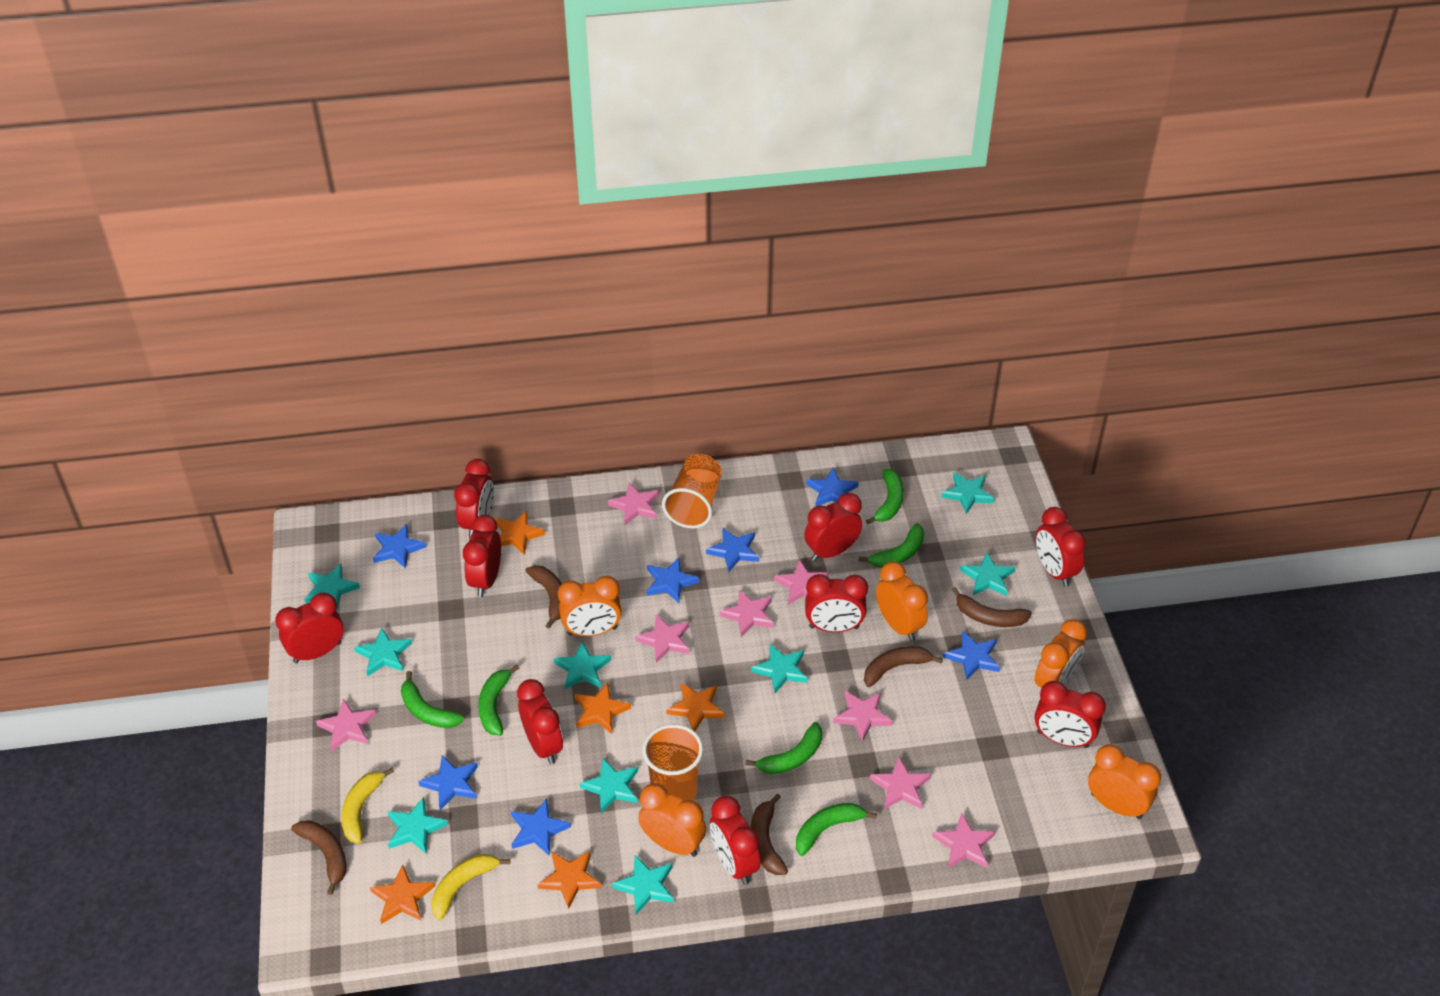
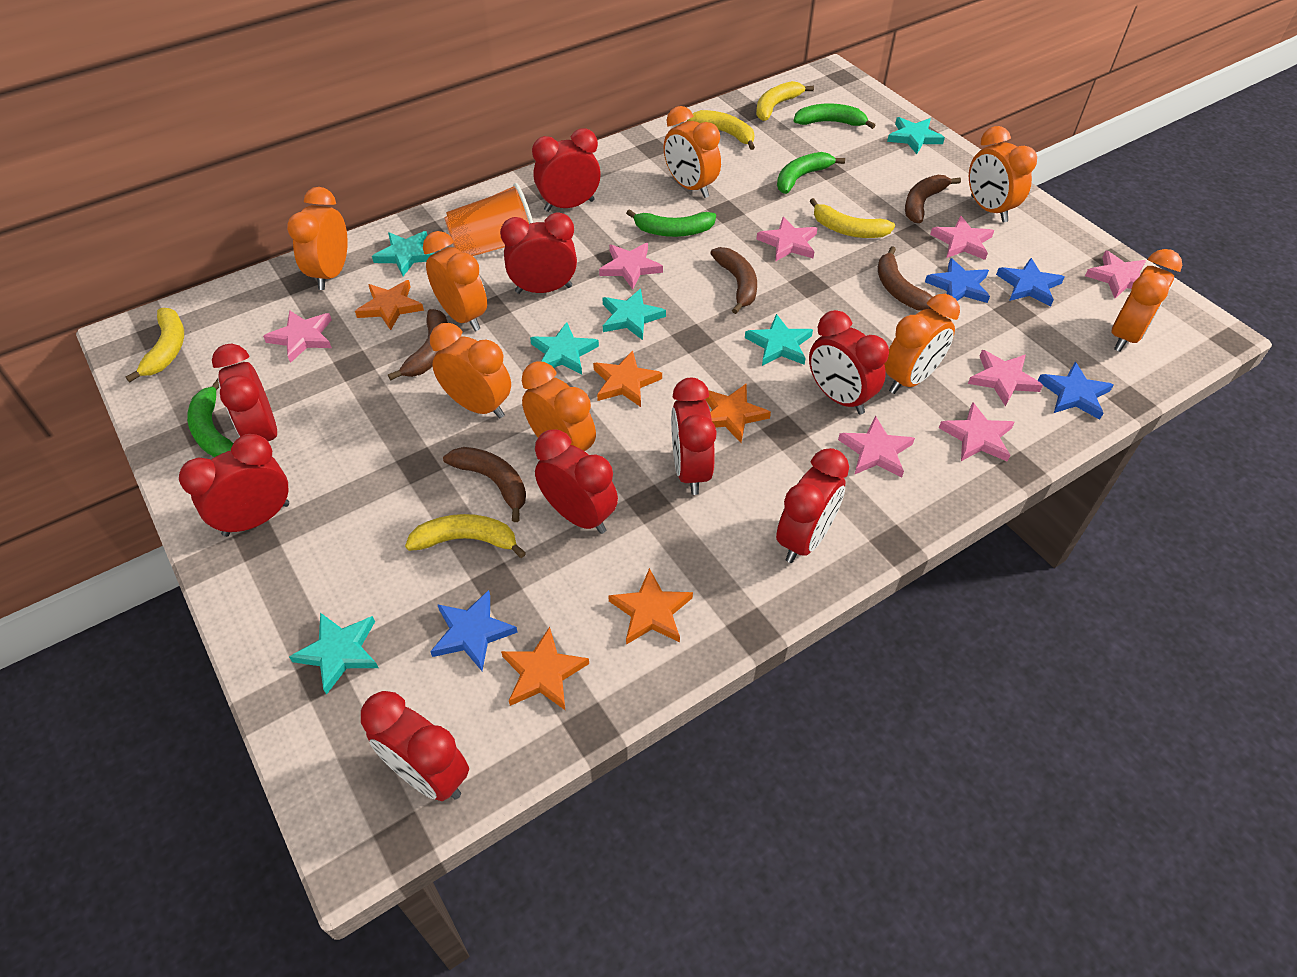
blue star: [373,524,426,569] [418,755,478,810] [511,799,571,856] [647,558,699,603] [706,528,759,572] [806,468,859,506] [943,631,1000,680] = 7 -> [430,590,518,671] [925,258,990,303] [996,258,1065,307] [1038,362,1114,420] = 4
green banana: [401,671,464,728] [478,665,519,736] [746,722,822,774] [796,803,877,856] [858,523,924,568] [866,468,904,524] = 6 -> [187,379,234,457] [626,209,716,237] [777,152,845,194] [794,103,876,129] = 4
orange clock: [558,576,622,636] [638,783,706,857] [876,561,928,641] [1035,619,1087,688] [1088,744,1161,819] = 5 -> [287,187,348,290] [423,231,487,331] [430,323,511,419] [522,361,596,451] [664,106,721,198] [884,294,960,394] [969,126,1037,222] [1111,249,1182,352] = 8
orange cup: [642,724,703,801] [662,454,722,528] = 2 -> [444,183,533,256] = 1
turquoise star: [305,564,360,610] [354,627,412,676] [387,797,448,854] [554,641,611,689] [579,758,638,813] [612,855,674,915] [751,644,808,693] [941,472,994,514] [960,552,1015,596] = 9 -> [289,613,378,695] [372,231,435,276] [530,322,599,375] [602,289,666,340] [745,314,813,366] [887,117,945,154] = 6
yellow banana: [341,767,394,844] [431,854,510,921] = 2 -> [126,308,184,383] [405,514,526,558] [687,110,755,150] [756,81,814,121] [810,198,895,238] = 5

